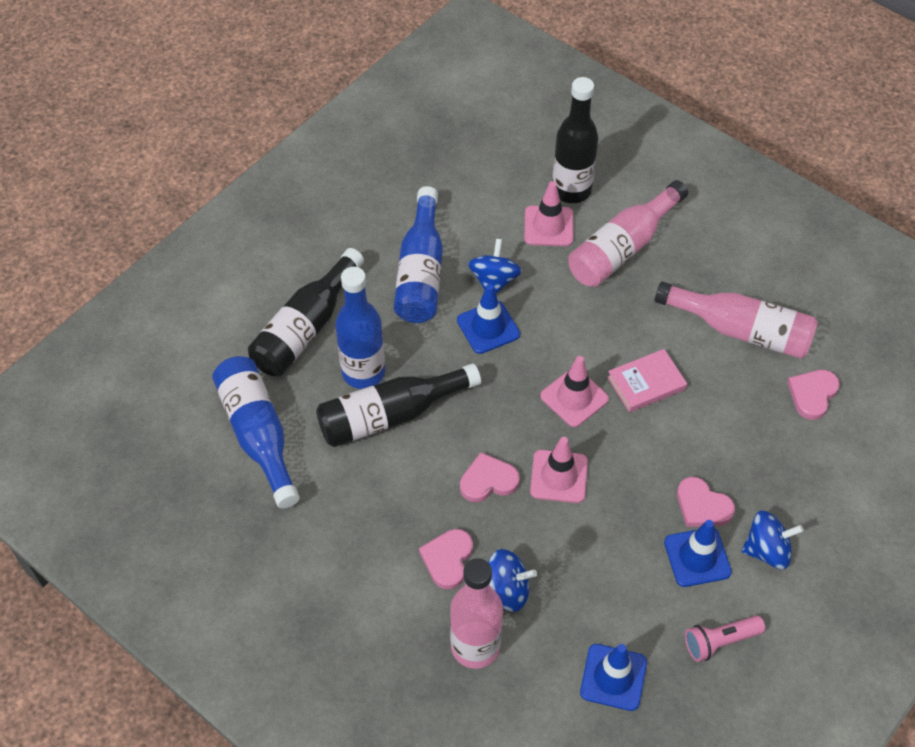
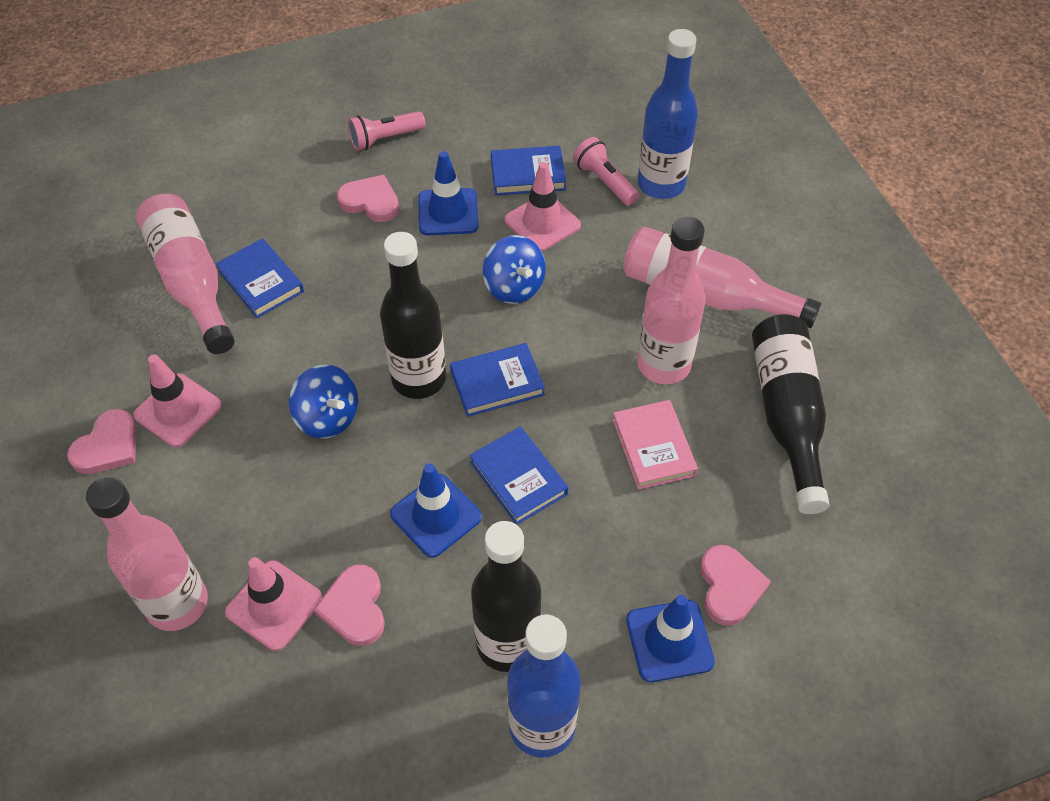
blue book: none = 0 -> [216,238,304,318] [450,343,545,417] [470,427,568,525] [491,146,566,195] = 4
blue bottle: [212,356,300,508] [335,267,385,389] [394,186,443,323] = 3 -> [507,615,581,758] [638,29,698,199] = 2
blue spinning top: [468,238,522,294] [488,549,537,612] [742,510,804,569] = 3 -> [289,364,358,439] [483,235,546,304] = 2
pink bottle: [450,558,503,669] [568,180,688,287] [655,281,818,359] = 3 -> [86,477,208,631] [136,194,234,354] [623,227,821,328] [637,217,705,384] = 4
pink flashlight: [685,615,765,662] = 1 -> [348,111,425,151] [573,137,639,206] = 2

